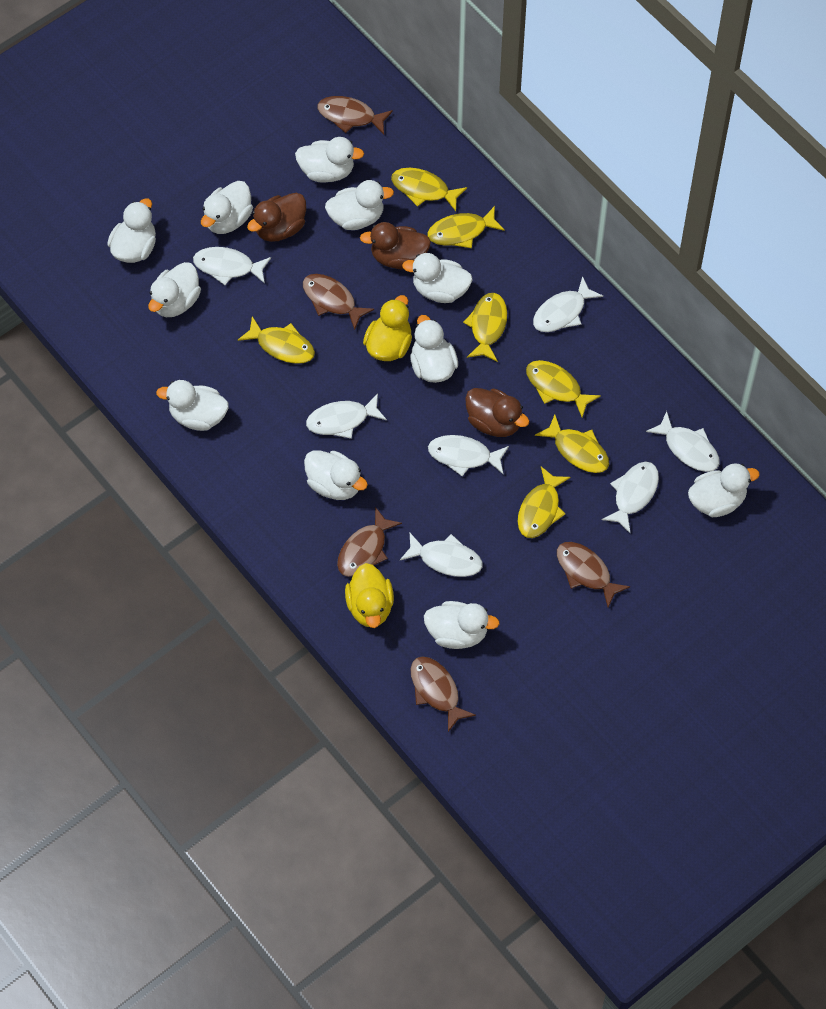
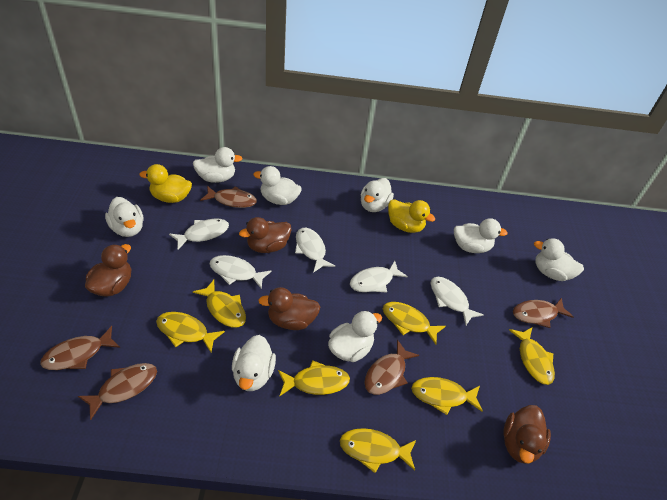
brown duck: [247,193,306,242] [360,222,431,269] [465,388,529,437] = 3 -> [85,244,131,297] [239,217,292,253] [258,287,320,330] [503,405,551,464] = 4
white duck: [107,198,156,263] [148,262,201,317] [156,380,229,431] [201,181,253,234] [295,137,364,183] [304,450,368,500] [325,180,394,230] [402,253,473,303] [410,315,458,383] [424,601,500,649] [688,463,760,517] = 11 -> [105,197,143,237] [193,147,243,183] [232,335,276,391] [253,166,302,205] [328,311,382,362] [361,178,394,212] [454,218,508,253] [534,239,584,281] = 8
white fish: [193,247,271,285] [306,393,387,439] [400,533,483,577] [428,435,509,476] [533,276,603,332] [601,462,659,533] [646,411,720,472] = 7 -> [169,219,229,250] [209,255,272,289] [295,228,335,273] [350,261,408,292] [431,277,484,325] = 5

